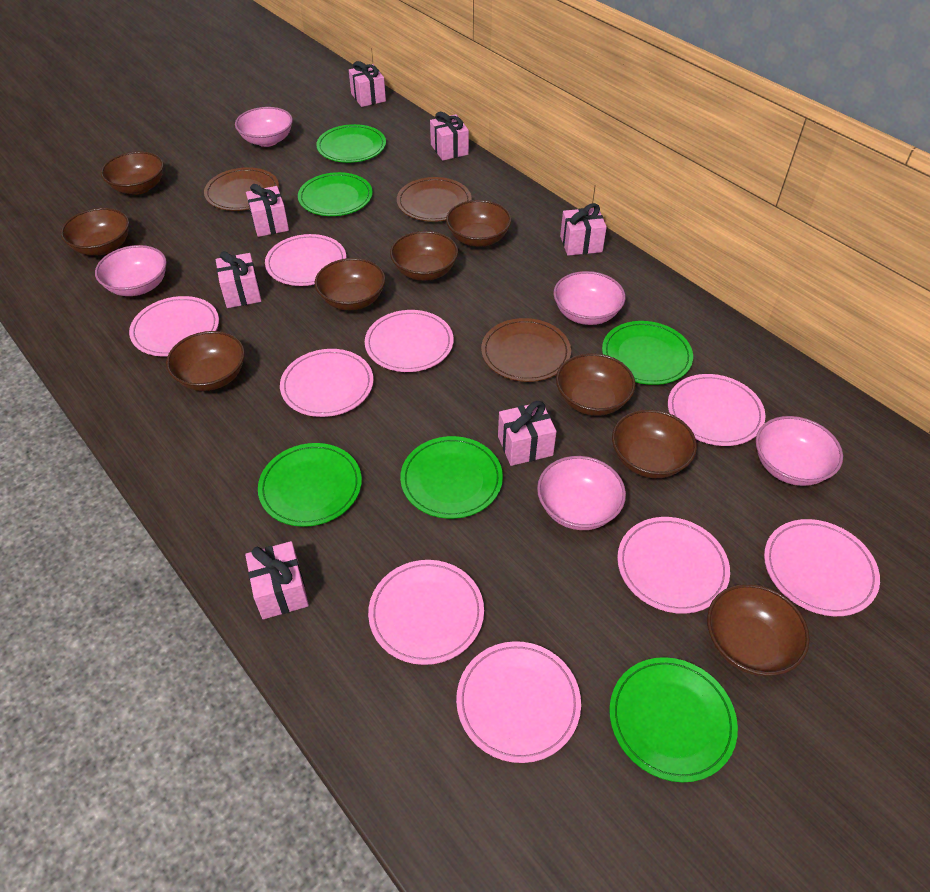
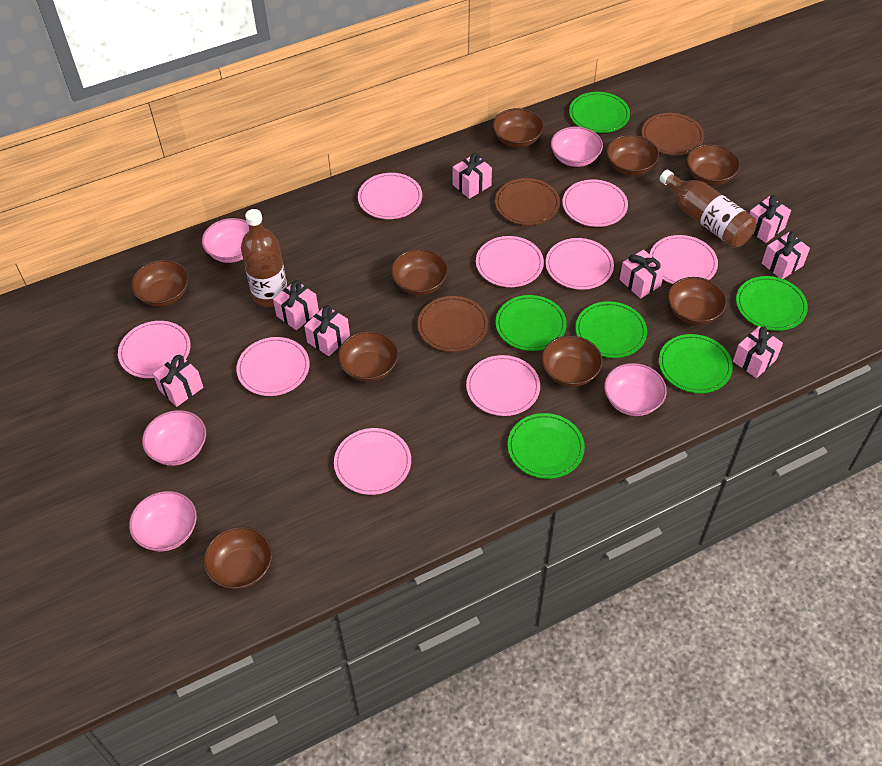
brown bottle: none = 0 -> [241,209,287,307] [659,170,757,248] = 2
pink gift: [216,251,261,308] [245,541,309,619] [246,184,289,237] [349,61,386,107] [430,112,469,161] [498,401,557,466] [560,203,607,256] = 7 -> [153,354,203,407] [273,280,319,330] [304,305,350,356] [453,153,492,199] [619,250,665,299] [733,326,783,378] [749,195,791,243] [762,231,810,279] = 8

